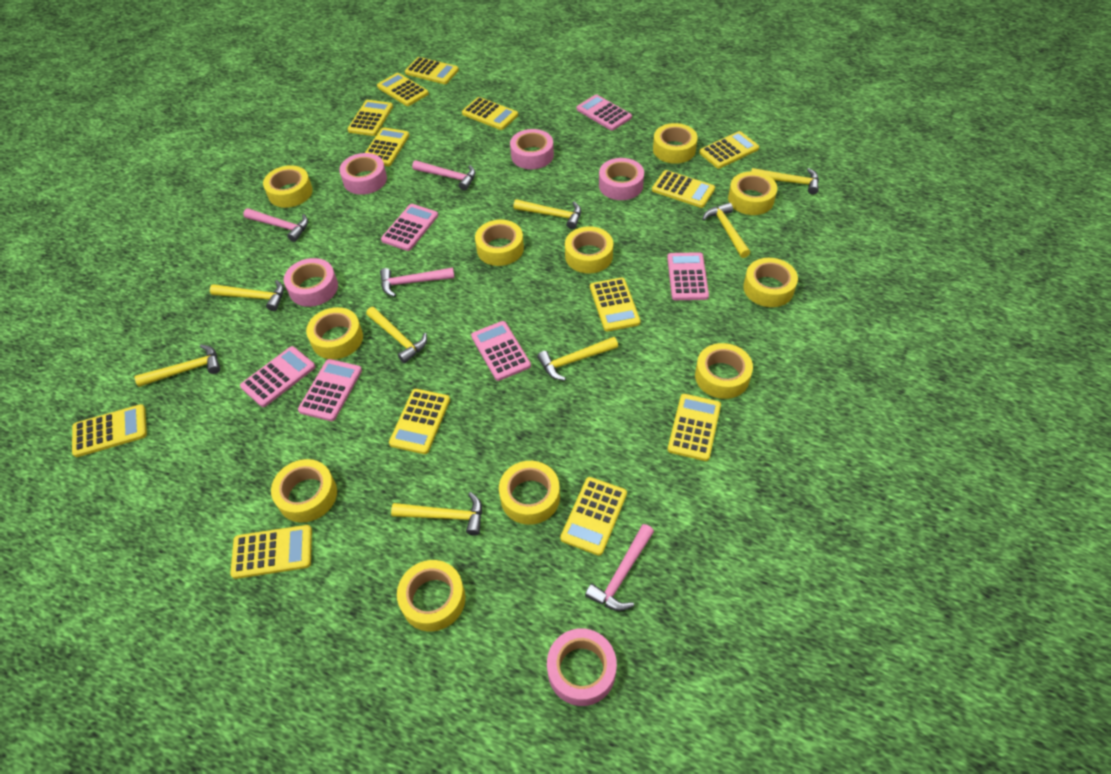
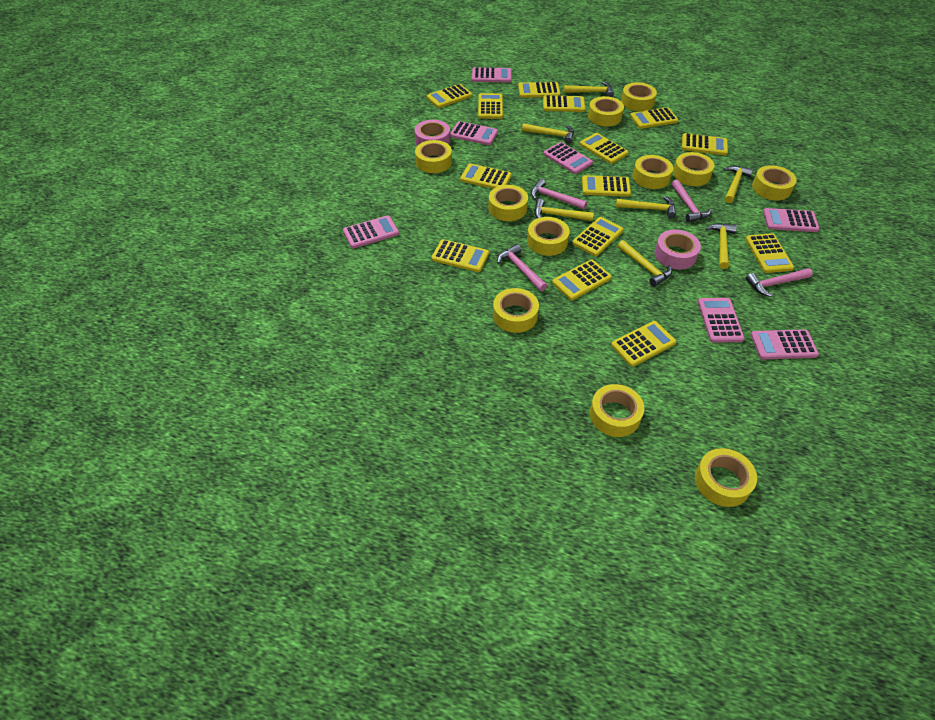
pink calculator: [240,346,315,407] [298,359,362,421] [381,204,438,251] [471,321,531,381] [577,94,632,131] [667,252,709,300] = 6 -> [343,215,399,248] [450,121,498,145] [472,67,512,83] [543,142,593,174] [698,298,745,343] [751,329,819,359] [763,208,820,232] = 7
pink tape: [284,258,338,307] [339,153,387,195] [510,129,554,169] [547,628,617,706] [599,158,644,200] = 5 -> [415,120,450,146] [655,230,701,269] = 2
yellow calculator: [72,404,147,457] [230,525,312,579] [348,100,393,136] [365,127,409,166] [377,73,429,106] [389,389,450,454] [405,57,459,84] [462,97,518,130] [560,477,627,556] [590,277,640,331] [652,170,715,208] [668,394,721,461] [699,131,759,169] = 13 -> [427,84,472,108] [431,239,489,272] [460,164,512,189] [478,93,503,119] [518,82,561,98] [543,95,585,112] [552,260,612,300] [572,217,624,256] [579,133,628,164] [582,175,631,197] [611,321,676,367] [630,107,678,129] [682,133,728,155] [745,233,794,273] = 14
yellow hammer: [134,345,220,387] [210,280,284,311] [366,307,427,363] [391,492,482,535] [513,199,581,229] [537,337,618,381] [702,203,750,258] [751,168,819,195] = 8 -> [522,123,574,144] [534,199,594,221] [564,82,614,97] [616,196,676,219] [618,240,672,287] [706,223,737,269] [723,166,753,203] = 7

